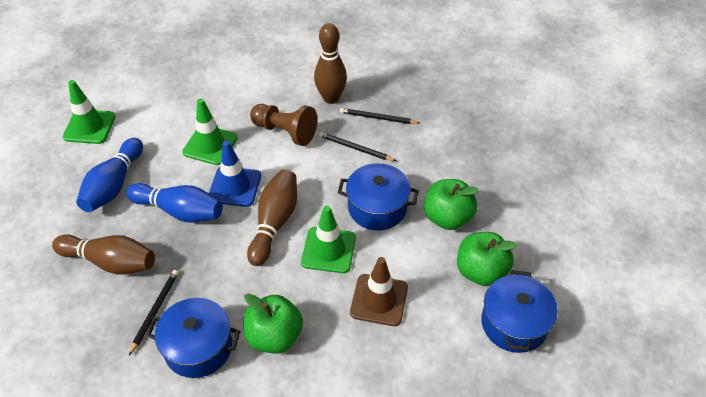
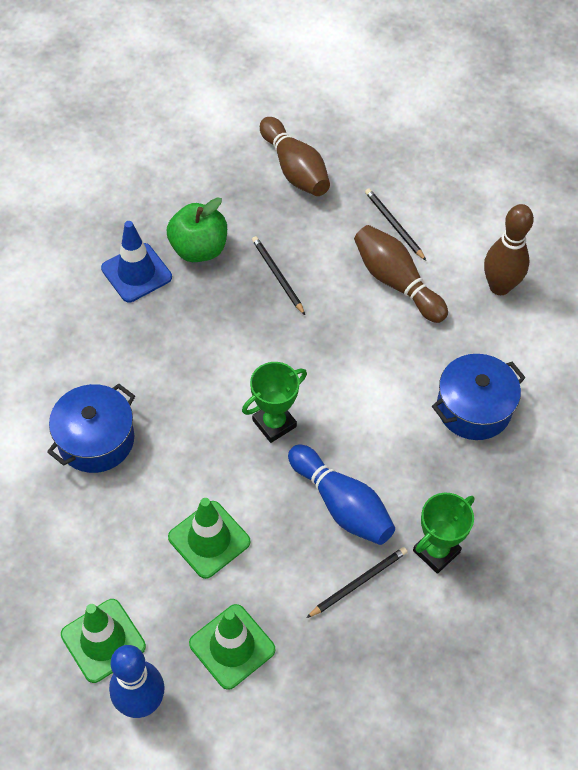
blue pot: [146,298,241,378] [338,163,419,231] [481,270,558,353] = 3 -> [47,384,135,473] [432,354,526,440] = 2
brown pawn: [250,104,317,146] = 1 -> none = 0
brown traffic cone: [350,257,408,326] = 1 -> none = 0
green apple: [243,294,303,353] [424,179,479,230] [457,232,517,286] = 3 -> [167,197,227,262] = 1
green trophy: none = 0 -> [242,362,307,443] [413,493,475,574] = 2

